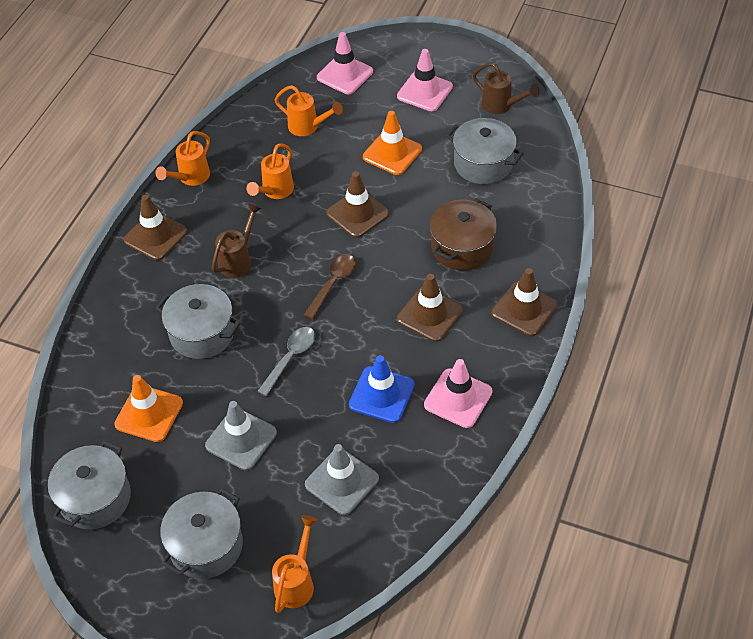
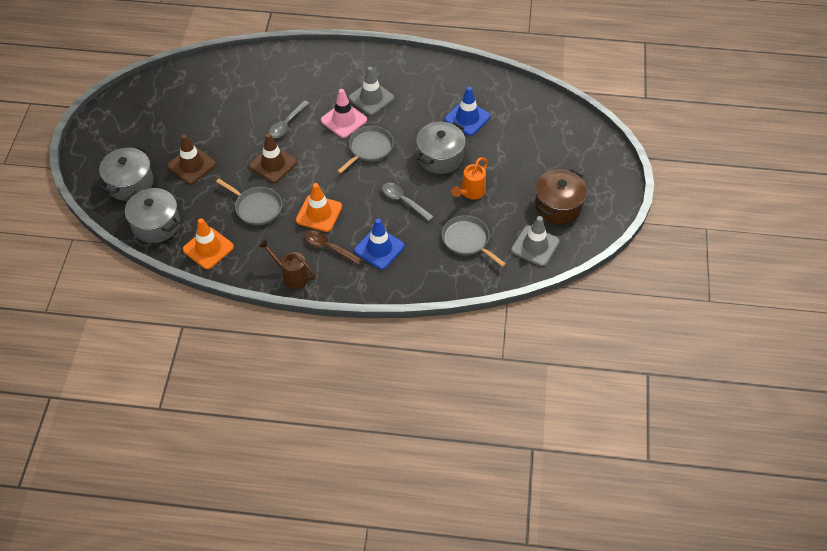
blue traffic cone: [349,355,415,423] = 1 -> [354,219,405,269] [445,87,490,136] = 2
brown traffic cone: [124,195,187,260] [326,172,390,238] [397,274,463,342] [491,268,558,336] = 4 -> [168,134,216,184] [249,133,297,183] = 2
brown watering can: [212,203,262,277] [473,62,540,114] = 2 -> [258,239,316,289] = 1
grey pan: none = 0 -> [216,179,282,225] [337,126,394,174] [442,215,506,267] = 3
grey pot: [48,441,131,529] [156,284,240,359] [160,488,243,579] [446,118,524,184] = 4 -> [99,146,154,201] [125,188,180,243] [416,122,466,174] = 3
grey spoon: [257,327,315,396] = 1 -> [269,100,310,138] [382,183,434,221] = 2
orange watering can: [155,131,210,186] [246,143,294,199] [272,515,318,613] [274,85,343,136] = 4 -> [451,157,488,199] = 1
pink traffic cone: [317,32,373,94] [397,49,453,111] [424,359,492,428] = 3 -> [321,89,367,138] = 1

